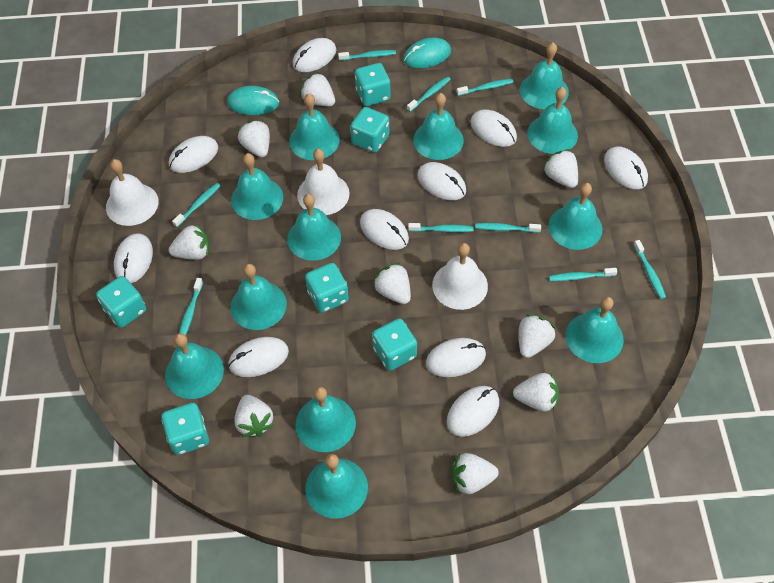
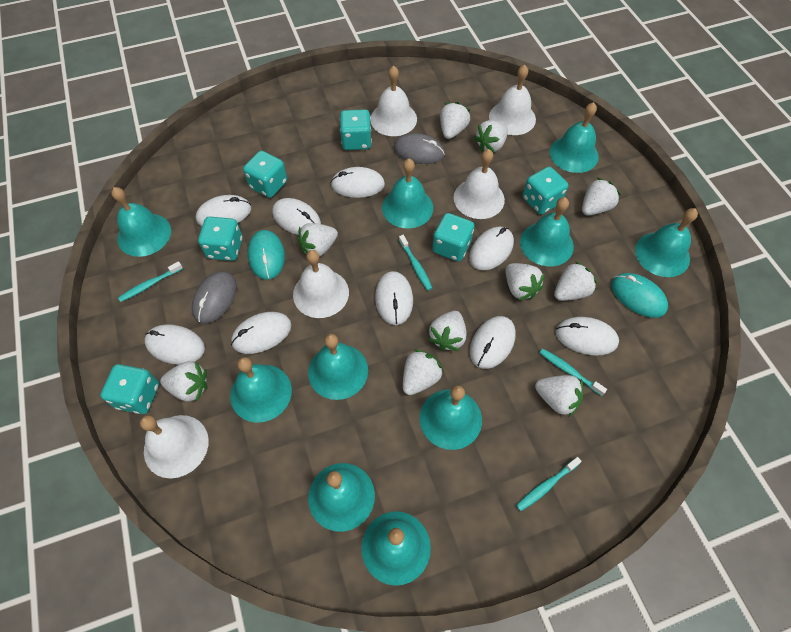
grey mouse: none = 0 -> [192,271,237,324] [394,133,445,164] = 2
turquoise bell: [165,333,224,399] [231,153,283,220] [231,264,287,330] [287,194,341,261] [289,93,340,160] [295,387,356,452] [305,454,368,519] [413,93,464,160] [520,42,569,109] [527,87,578,154] [548,183,603,250] [566,297,624,363] = 12 -> [111,187,171,257] [230,357,292,423] [308,334,368,400] [308,463,375,532] [361,511,431,586] [382,159,433,229] [420,386,482,450] [520,197,574,267] [549,102,599,173] [635,208,698,277] = 10
turquoise toothbrush: [172,183,221,227] [179,278,203,335] [338,50,396,61] [407,77,451,112] [408,223,474,232] [456,79,514,96] [475,223,541,233] [549,268,617,281] [634,240,666,299] = 9 -> [118,261,183,302] [399,235,432,290] [516,457,582,511] [539,348,607,396] = 4
white bell: [106,159,158,226] [297,149,350,215] [432,243,488,310] = 3 -> [140,415,209,478] [293,250,349,318] [370,66,417,136] [454,149,505,219] [489,65,536,135] = 5
white mouse: [114,233,153,283] [169,136,218,173] [228,337,289,377] [293,38,336,72] [360,209,409,250] [417,162,466,200] [426,338,486,377] [447,386,499,437] [470,110,517,147] [604,146,648,189] = 10 -> [144,324,205,364] [196,195,251,226] [231,312,291,354] [272,198,321,235] [330,167,385,198] [375,271,413,325] [469,227,514,270] [470,316,516,369] [556,317,619,355] = 9
white strawberry: [169,223,210,260] [234,395,274,437] [238,120,270,157] [300,72,335,107] [373,263,411,304] [452,453,499,494] [513,373,559,411] [519,314,555,358] [543,149,578,188] = 9 -> [160,361,207,402] [298,223,338,257] [403,349,443,395] [428,311,467,351] [440,102,470,139] [474,120,508,153] [505,263,545,301] [535,375,583,417] [554,261,597,301] [582,178,621,216] = 10

